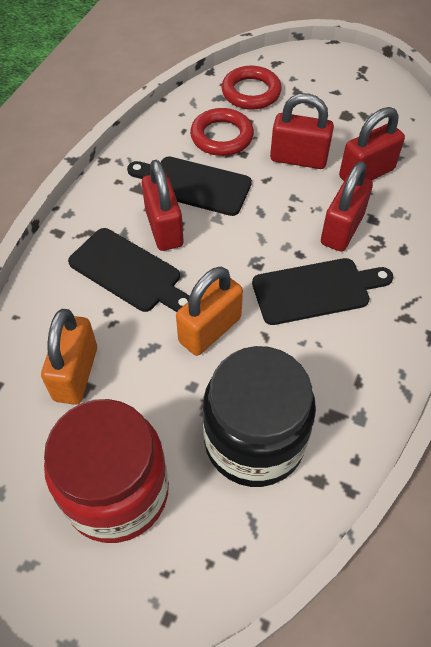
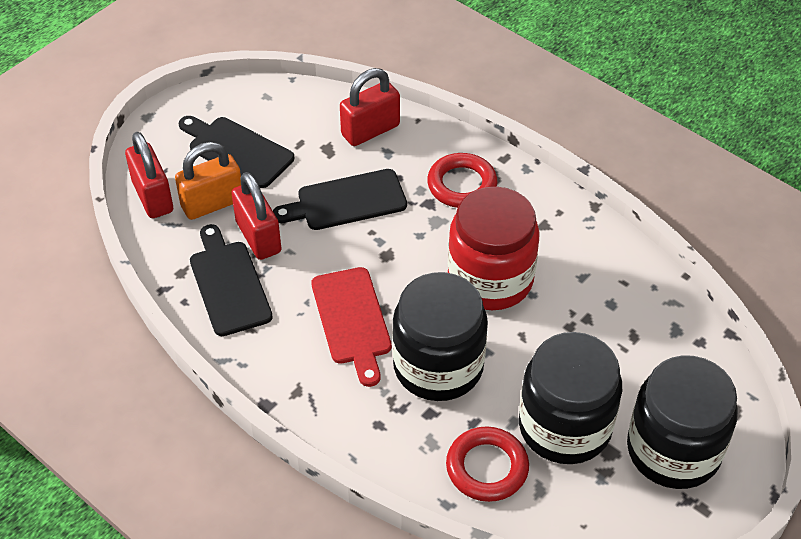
black jar: [203,346,316,487] = 1 -> [392,272,488,401] [519,332,622,464] [627,355,738,489] = 3
orange padlock: [41,309,97,405] [176,267,243,356] = 2 -> [175,142,241,220] = 1
red cutting board: none = 0 -> [311,267,392,387] = 1
red padlock: [142,160,184,251] [270,93,334,169] [321,161,373,252] [339,107,405,181] = 4 -> [125,132,173,218] [231,172,282,260] [340,68,400,146] = 3

